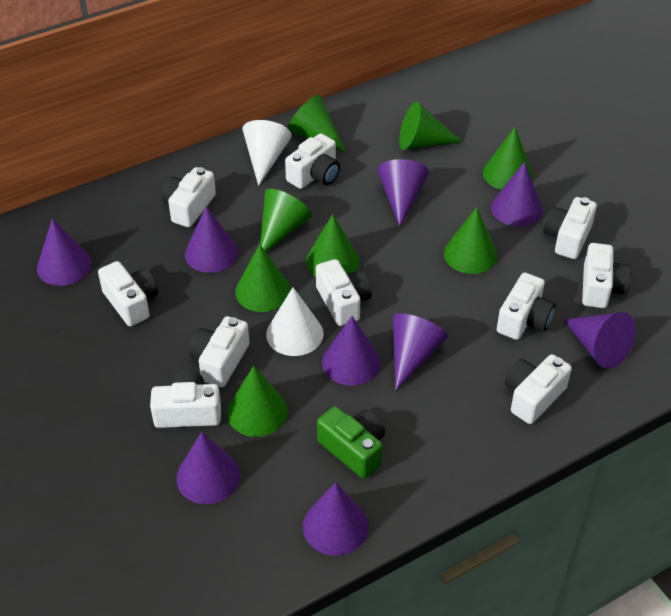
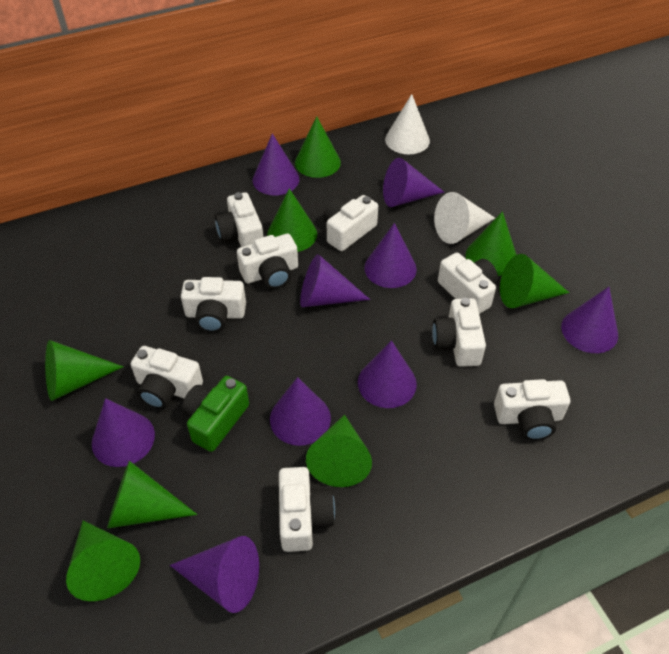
white camera: [98,261,158,327] [150,370,221,428] [161,167,216,227] [189,316,249,387] [285,133,340,189] [316,259,372,326] [497,273,556,340] [505,354,572,424] [543,197,597,259] [582,243,632,308] = 10 -> [131,346,203,409] [181,277,246,332] [215,192,263,247] [237,234,298,289] [279,467,335,552] [323,195,378,251] [432,298,486,367] [438,253,498,314] [494,379,570,440] = 9

